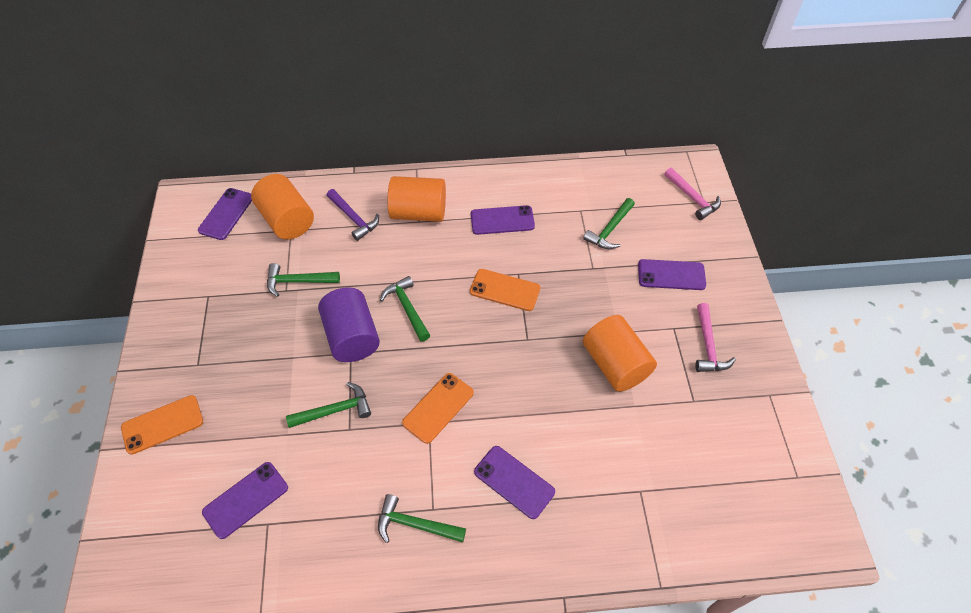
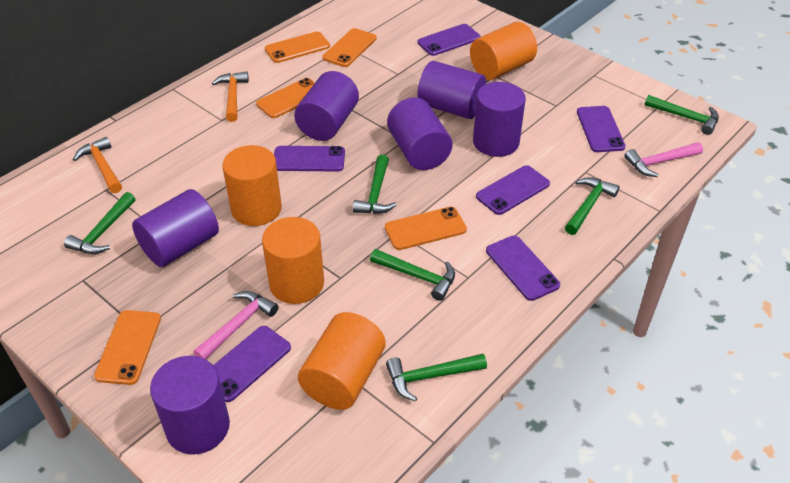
green hammer: [267,263,340,297] [286,382,371,428] [378,494,466,543] [380,276,430,341] [583,198,635,249] = 5 -> [64,192,135,254] [353,154,397,214] [370,249,455,301] [386,354,487,402] [565,177,620,235] [645,95,719,135] = 6
orange cylinder: [251,174,314,239] [388,176,446,222] [583,315,657,392] = 3 -> [222,145,282,226] [262,217,324,304] [298,312,386,410] [470,22,537,80] = 4
orange hammer: none = 0 -> [73,137,122,193] [212,72,249,122] = 2
orange phone: [121,395,203,455] [402,373,474,444] [470,269,541,311] = 3 -> [94,310,161,385] [256,78,315,118] [265,31,330,63] [322,28,377,67] [385,207,467,250] = 5
purple cylinder: [318,287,380,362] = 1 -> [132,189,219,267] [150,356,230,455] [294,71,359,141] [387,97,453,170] [417,61,486,119] [473,82,526,157] = 6
purple hammer: [327,189,379,241] = 1 -> none = 0
purple phone: [198,188,252,240] [202,462,288,539] [471,205,535,235] [474,446,555,519] [638,259,706,290] = 5 -> [213,326,291,402] [274,146,345,171] [417,24,481,56] [476,165,550,215] [486,235,560,301] [577,106,625,152] = 6

